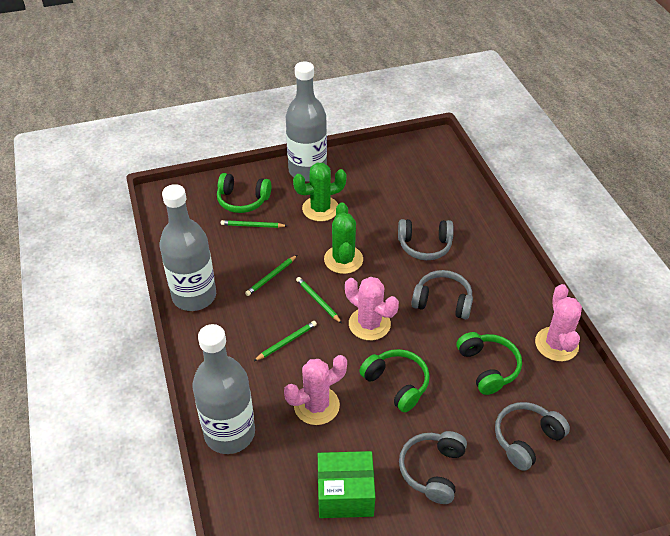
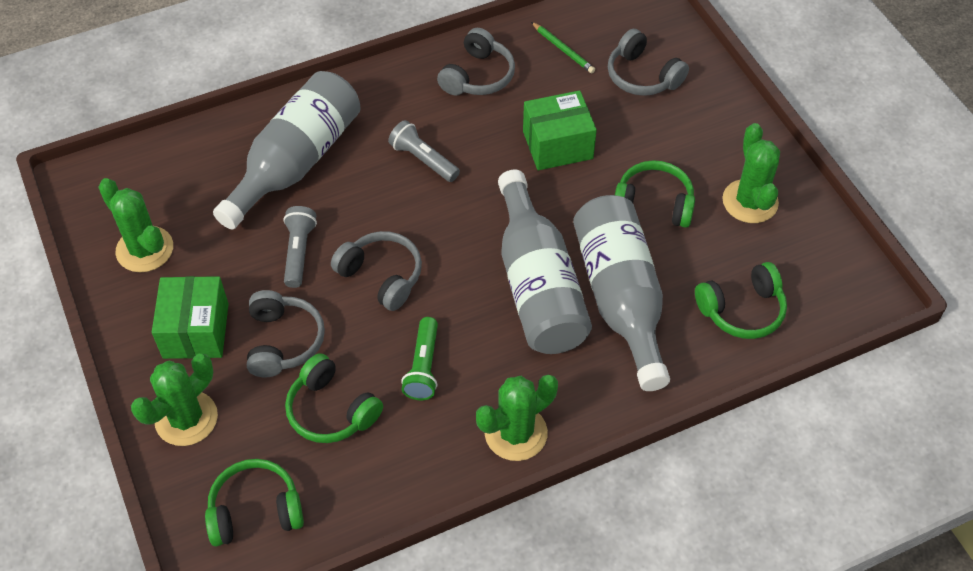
green box: [318,451,375,518] = 1 -> [152,276,229,359] [523,90,597,170] = 2
green cactus: [293,163,347,221] [324,203,363,274] = 2 -> [98,178,173,272] [131,354,218,446] [476,375,558,461] [722,123,780,223] = 4
green flashlight: none = 0 -> [401,317,438,400] = 1
green headphones: [217,173,271,213] [359,349,430,412] [457,332,522,395] = 3 -> [205,459,304,546] [285,353,383,443] [615,160,695,228] [695,262,787,339] = 4
green pencil: [221,220,287,228] [245,255,297,296] [254,321,317,361] [296,277,342,323] = 4 -> [531,22,595,73] = 1
grey flashlight: none = 0 -> [283,206,317,288] [388,120,460,182] = 2
pink cactus: [284,355,347,425] [345,277,399,341] [535,284,582,362] = 3 -> none = 0

